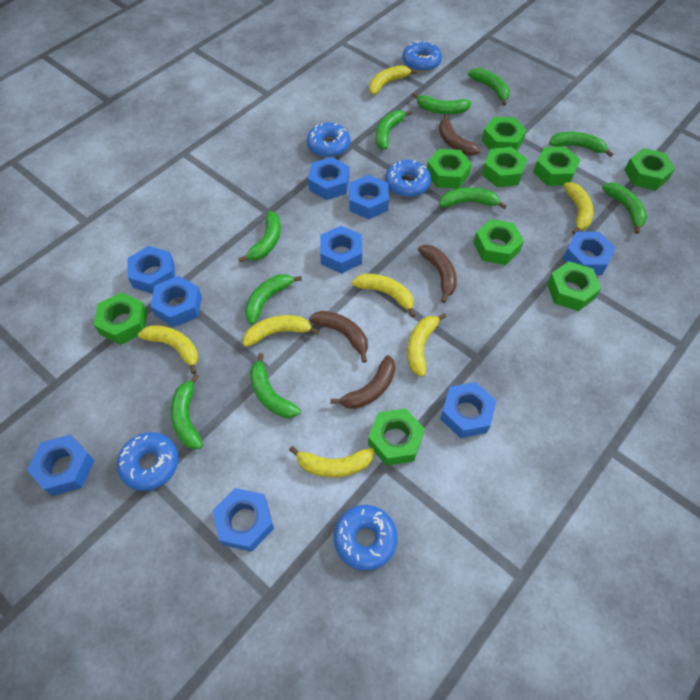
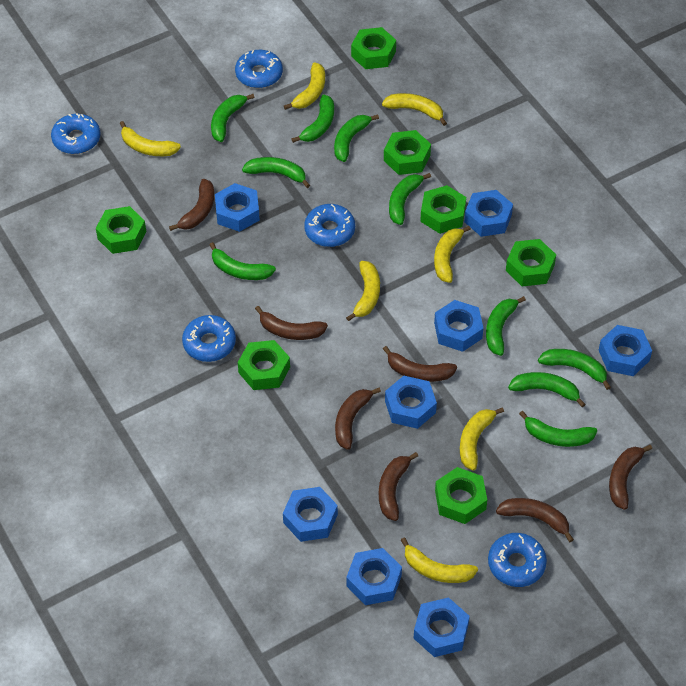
blue nut: [27,435,95,496] [127,246,175,294] [150,276,202,327] [212,488,274,552] [308,157,349,200] [320,226,362,274] [349,175,389,219] [440,382,497,438] [563,232,616,275] = 9 -> [215,183,260,232] [283,487,338,542] [346,548,402,605] [385,376,437,429] [414,597,470,657] [434,300,484,352] [464,190,513,237] [598,325,652,376] = 8
brown banana: [309,311,368,363] [330,355,396,409] [418,245,457,303] [439,114,481,156] = 4 -> [169,179,214,231] [255,306,328,340] [335,388,381,450] [379,452,418,521] [383,346,457,382] [496,498,574,542] [609,445,652,510] = 7
green nut: [94,292,147,345] [368,408,425,465] [427,149,472,189] [474,219,524,265] [482,117,527,150] [482,147,527,187] [533,147,580,186] [547,261,601,311] [625,148,675,191] = 9 -> [96,206,146,254] [238,340,290,390] [351,27,396,69] [384,130,431,175] [420,185,466,234] [435,467,487,524] [506,239,556,286] = 7

